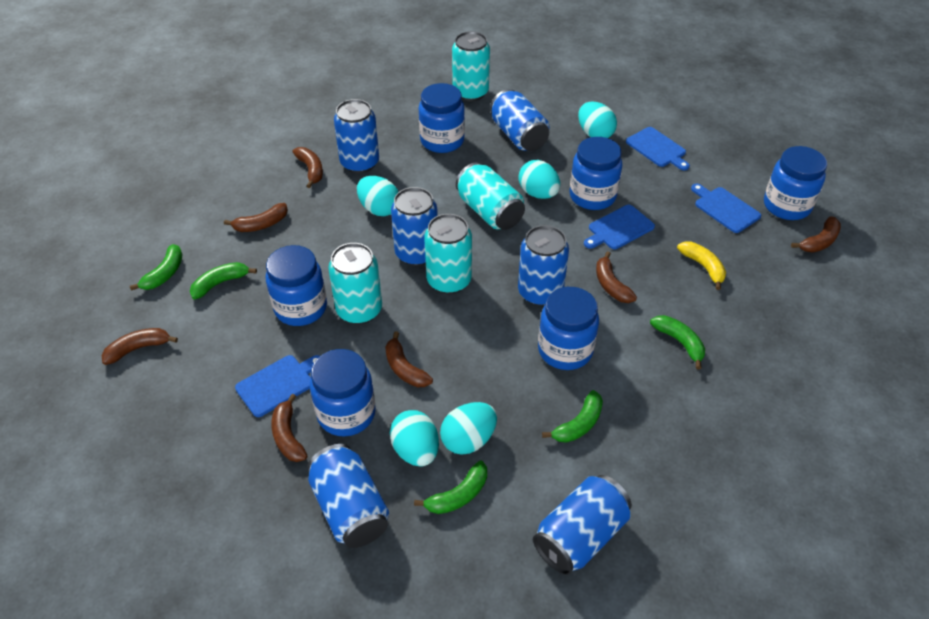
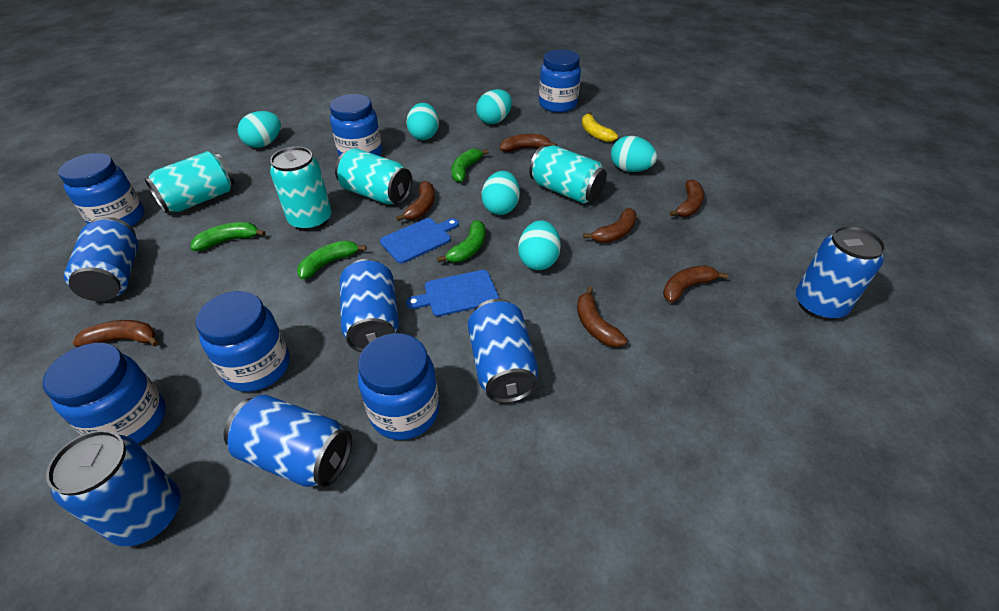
blue cutting board: [235,355,320,417] [584,205,655,249] [626,127,690,170] [691,184,761,233] = 4 -> [380,218,459,263] [406,270,499,316] = 2
green banana: [130,244,183,291] [190,262,257,299] [414,461,487,514] [542,390,603,443] [650,315,705,370] = 5 -> [191,222,265,251] [297,240,367,280] [437,220,485,262] [451,148,489,182] = 4
turquoise egg: [357,176,398,216] [390,410,439,467] [440,402,497,455] [518,160,560,199] [578,102,617,138] = 5 -> [237,111,281,148] [406,103,439,140] [476,89,512,124] [482,171,520,215] [518,220,561,270] [611,136,657,172] = 6

